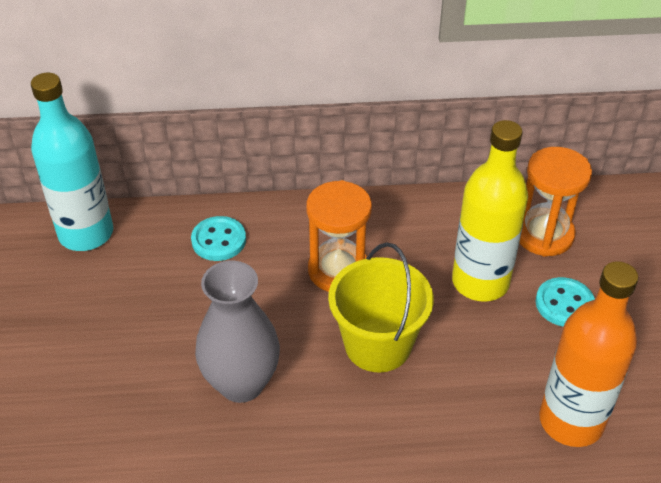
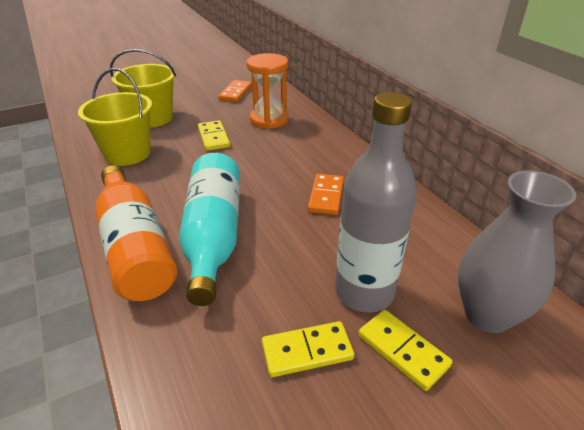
grey bottle: none = 0 -> [335,92,417,312] = 1
orange domino: none = 0 -> [218,80,252,102] [308,174,344,215] = 2
orange hourglass: [306,180,372,292] [519,147,592,257] = 2 -> [247,53,289,129] = 1
turquoise button: [191,216,246,261] [535,277,595,327] = 2 -> none = 0
yellow bottle: [452,120,528,302] = 1 -> none = 0
yellow bucket: [328,242,434,373] = 1 -> [78,68,152,166] [110,49,176,128] = 2
yellow domino: none = 0 -> [198,120,230,151] [262,321,355,377] [358,310,452,391] = 3

